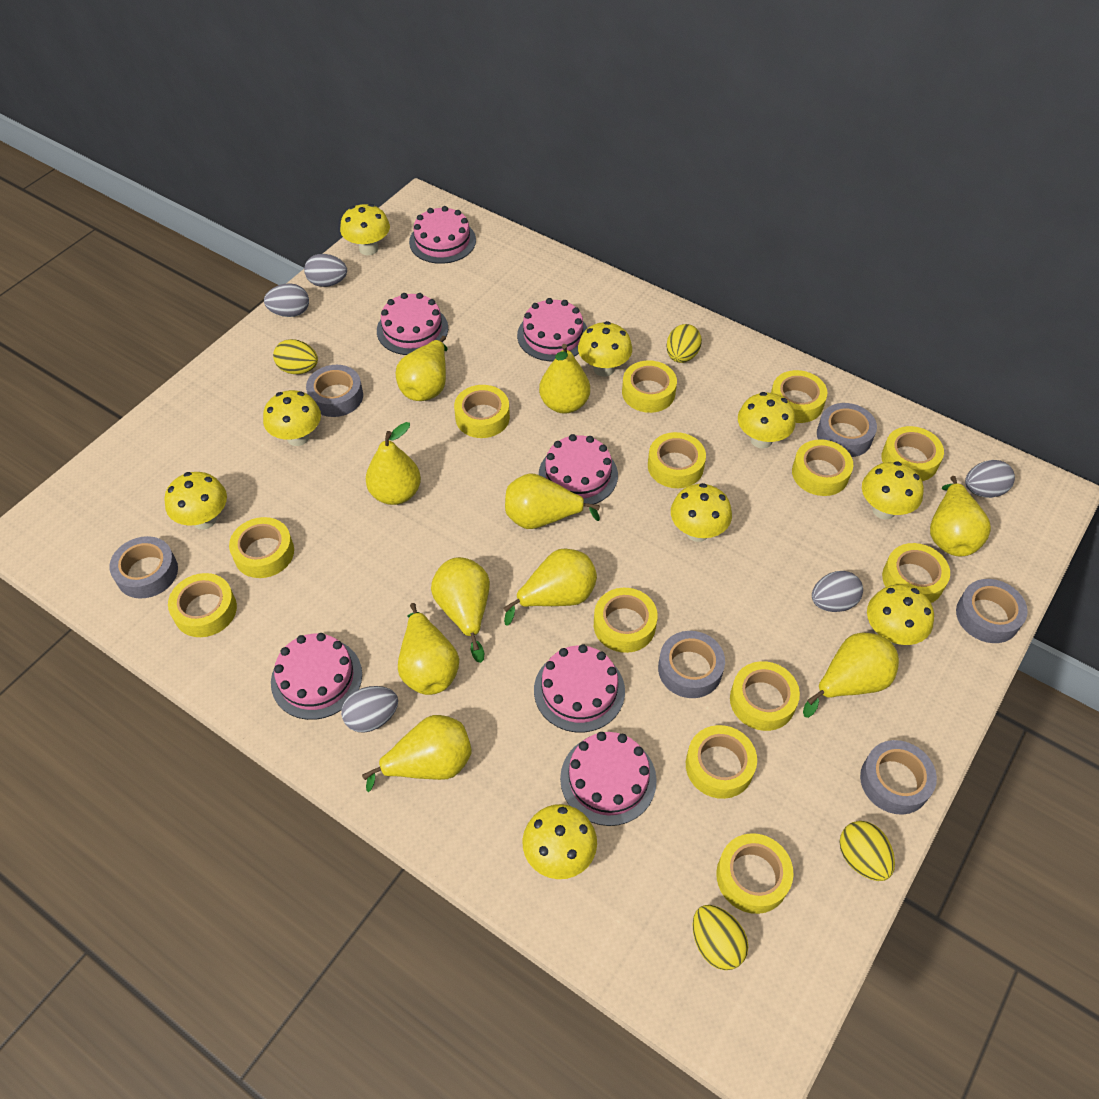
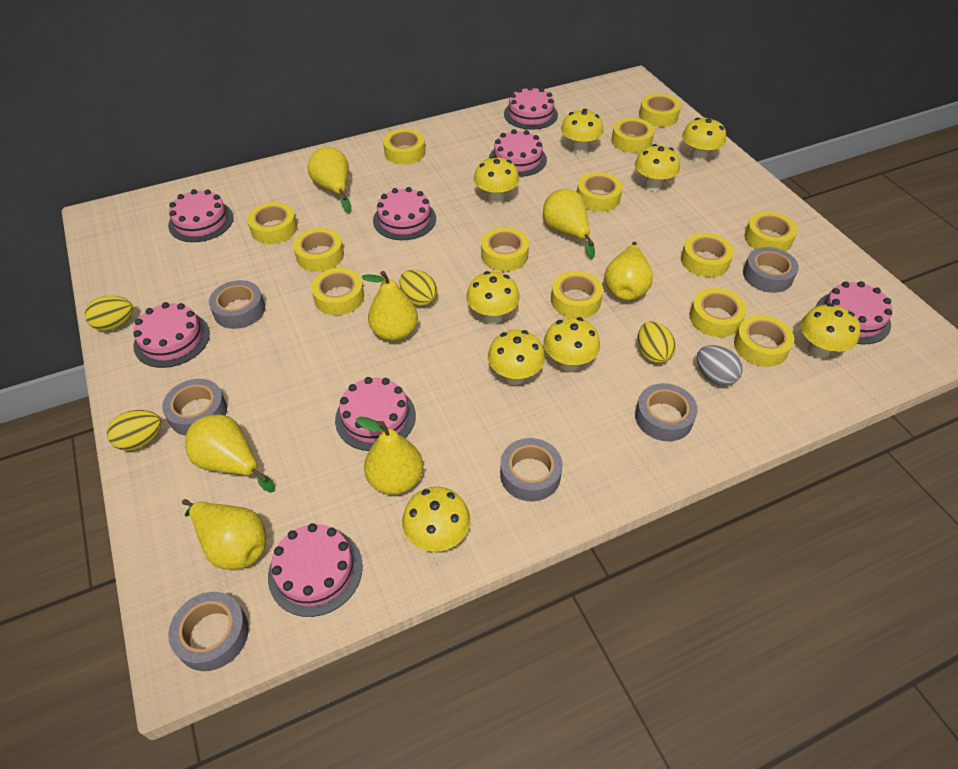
grey egg: [264,283,309,317] [304,254,347,287] [341,686,398,733] [812,571,863,612] [965,460,1015,498] = 5 -> [697,345,743,386] = 1
pink cake: [271,633,362,720] [377,293,448,355] [409,206,476,264] [517,298,587,361] [534,644,625,732] [539,434,618,504] [560,732,657,826] = 7 -> [133,302,210,368] [168,189,234,242] [268,523,363,617] [335,377,416,451] [373,187,436,240] [489,129,547,177] [504,86,558,130] [816,281,892,344] = 8
yellow pear: [362,715,472,792] [366,422,421,505] [396,336,448,401] [398,603,459,695] [431,557,490,663] [503,549,597,626] [505,473,600,529] [539,344,590,414] [803,633,899,718] [930,476,991,556] = 10 -> [182,499,266,570] [185,415,275,493] [308,147,351,213] [356,417,423,495] [362,271,418,341] [543,189,595,259] [604,242,653,300] = 7

